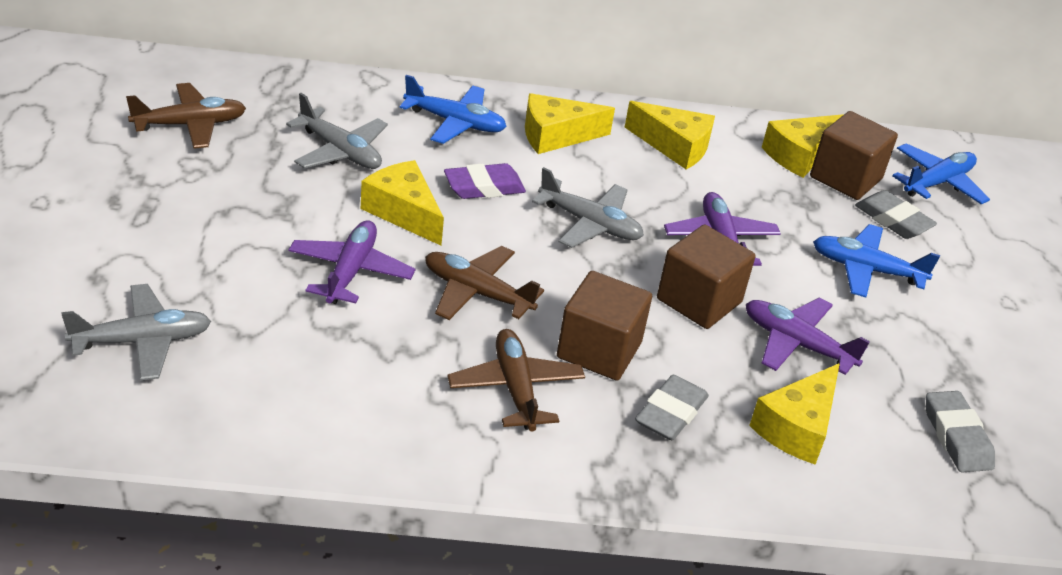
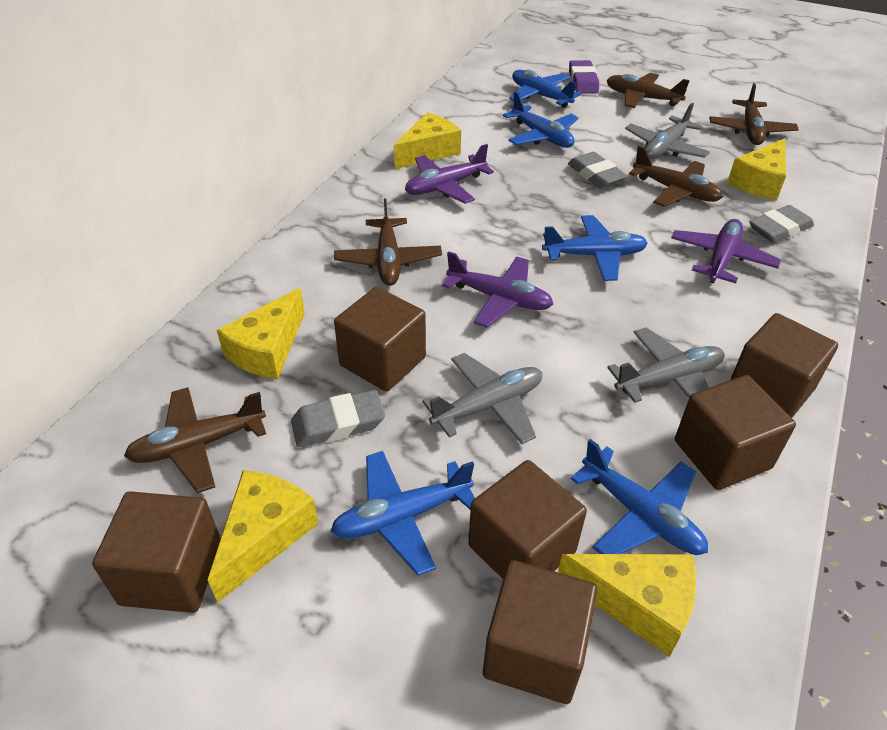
blue plane: [400,75,507,144] [813,224,940,298] [892,143,990,205] = 3 -> [331,451,475,576] [503,92,579,148] [509,70,582,108] [542,215,648,281] [571,439,708,555] = 5
brown cube: [557,271,652,381] [657,225,755,329] [810,111,898,200] = 3 -> [92,491,221,613] [334,287,426,392] [468,460,587,579] [483,560,598,704] [675,375,796,490] [730,313,838,418] = 6
brown plane: [126,83,246,149] [425,246,544,320] [447,329,585,431] = 3 -> [124,387,266,493] [334,198,442,286] [607,73,690,108] [629,146,723,207] [709,83,799,145] = 5

